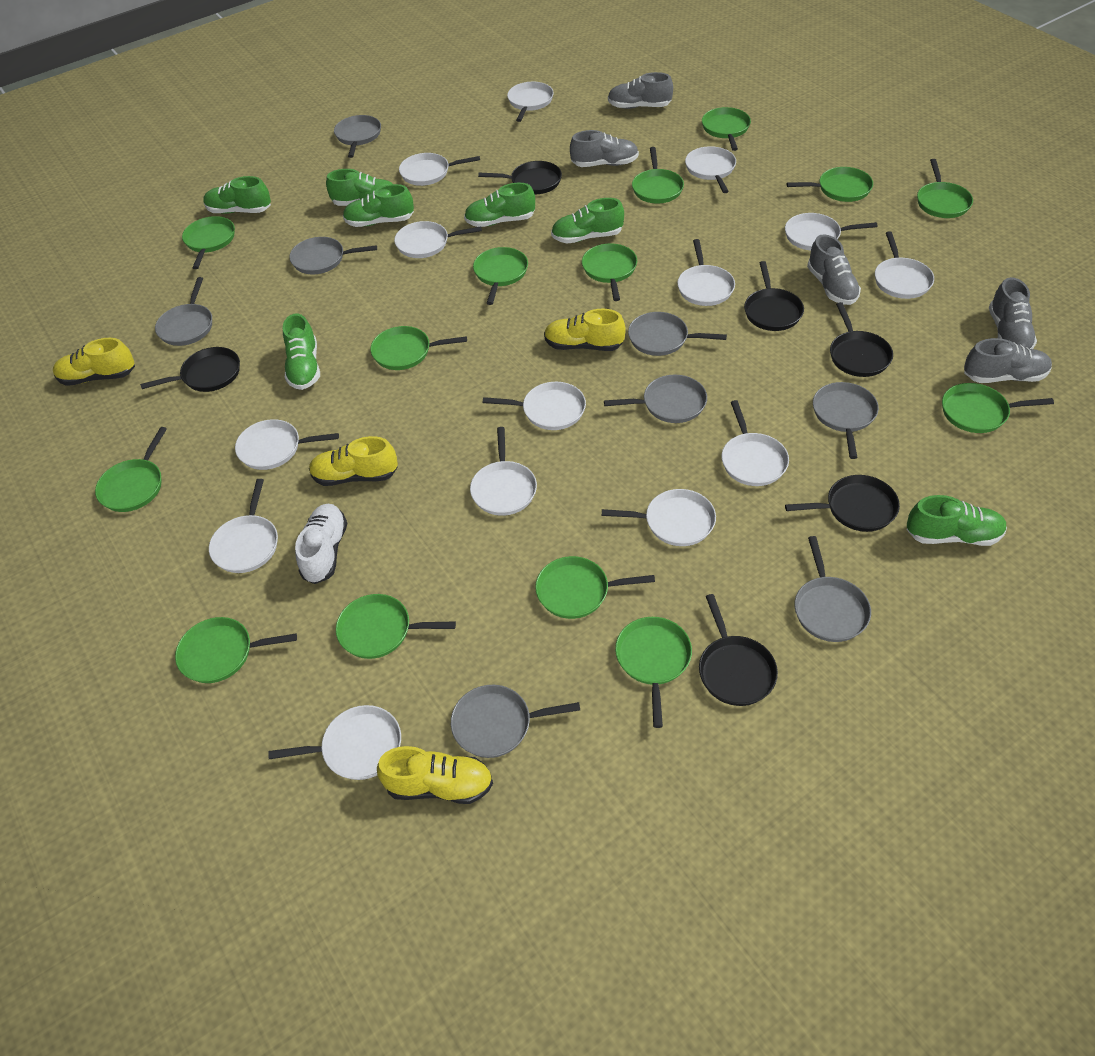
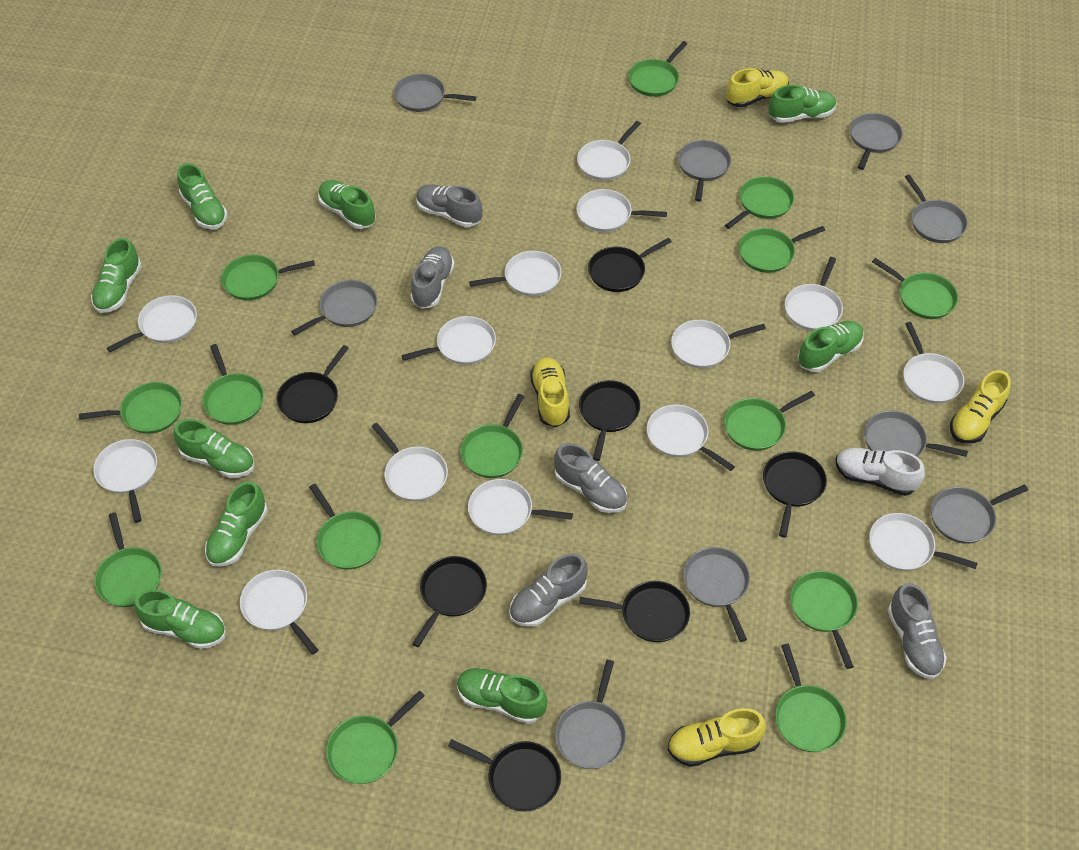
black pan: [140,347,240,392] [478,161,562,194] [699,594,778,706] [744,261,804,331] [785,475,900,532] [830,302,893,377] = 6 -> [277,345,349,423] [412,556,487,647] [448,739,561,811] [579,380,640,461] [579,581,690,642] [588,238,672,292] [763,451,827,538] = 7
green shoe: [203,176,271,214] [283,314,320,390] [326,169,393,206] [343,184,414,227] [464,183,535,227] [551,198,624,244] [907,495,1007,546] = 7 -> [91,238,142,313] [134,589,226,649] [174,419,255,478] [177,163,228,229] [205,481,268,567] [318,180,376,229] [457,668,548,724] [769,85,836,123] [798,321,864,372] = 9
grey pan: [155,277,212,346] [289,237,377,274] [334,115,381,158] [451,685,580,758] [604,375,707,423] [628,312,727,356] [794,536,871,642] [813,382,879,459] = 8 -> [291,280,378,335] [393,74,476,112] [555,660,626,769] [678,140,731,202] [683,547,750,642] [850,113,903,170] [864,410,968,457] [905,174,968,243] [931,485,1028,544] = 9

